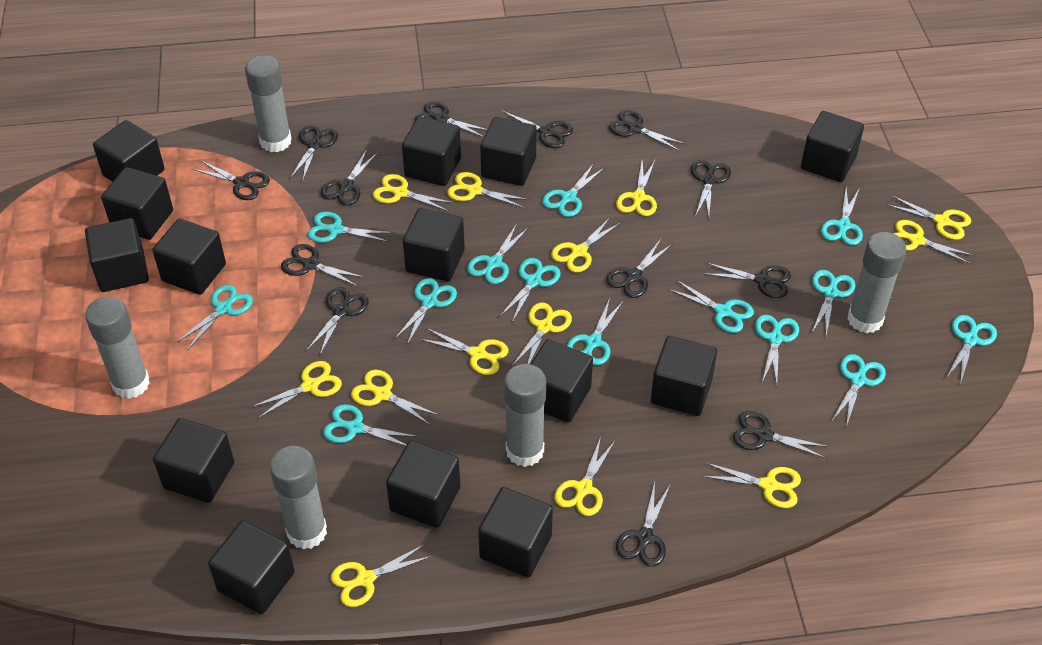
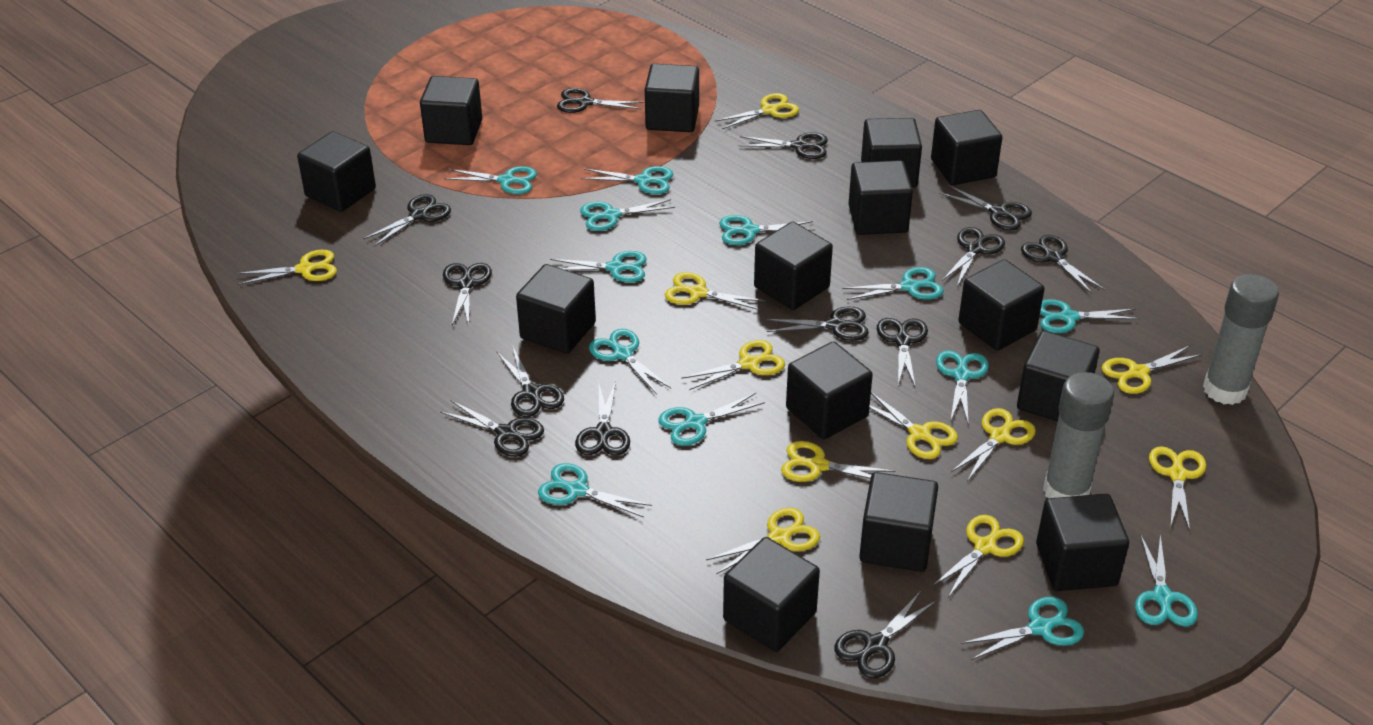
grey glue stick: [85,296,150,399] [245,55,292,152] [270,446,327,550] [504,364,546,467] [847,232,907,333] = 5 -> [1043,372,1114,498] [1203,274,1279,405] = 2
turquoise scissors: [176,284,253,350] [307,212,393,243] [323,404,418,446] [394,278,457,345] [467,224,529,284] [499,258,561,322] [542,163,605,217] [567,298,623,365] [669,280,754,333] [755,315,799,385] [812,270,855,336] [821,188,863,245] [832,354,886,427] [946,315,997,385] = 14 -> [444,166,537,194] [538,463,652,518] [550,251,647,283] [580,199,675,231] [581,166,673,194] [589,329,671,394] [658,393,765,446] [719,215,815,245] [842,267,944,300] [936,350,989,422] [961,597,1084,660] [1040,299,1140,333] [1135,534,1198,626] = 13
yellow scissors: [250,361,342,419] [331,544,432,607] [351,370,439,425] [373,174,454,211] [420,328,508,375] [447,172,529,208] [512,303,572,366] [551,217,620,272] [555,437,615,516] [616,161,657,216] [702,462,801,508] [886,195,971,240] [893,220,975,264] = 13 -> [237,250,337,285] [665,272,766,310] [681,340,785,390] [706,508,820,574] [715,93,799,129] [781,441,896,482] [869,392,958,459] [931,515,1024,598] [951,408,1036,481] [1102,346,1202,394] [1149,446,1206,531] = 11

